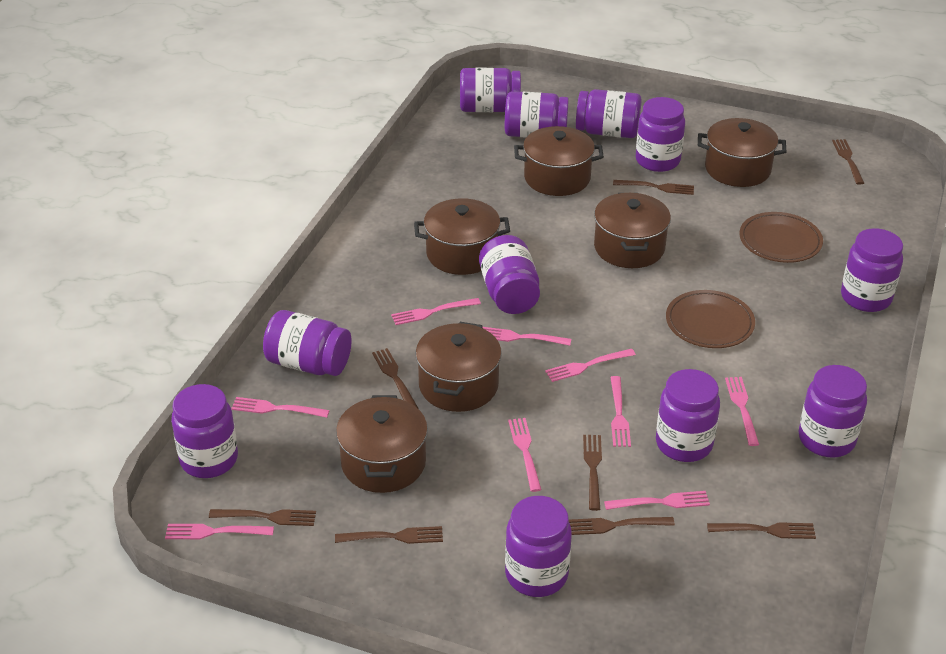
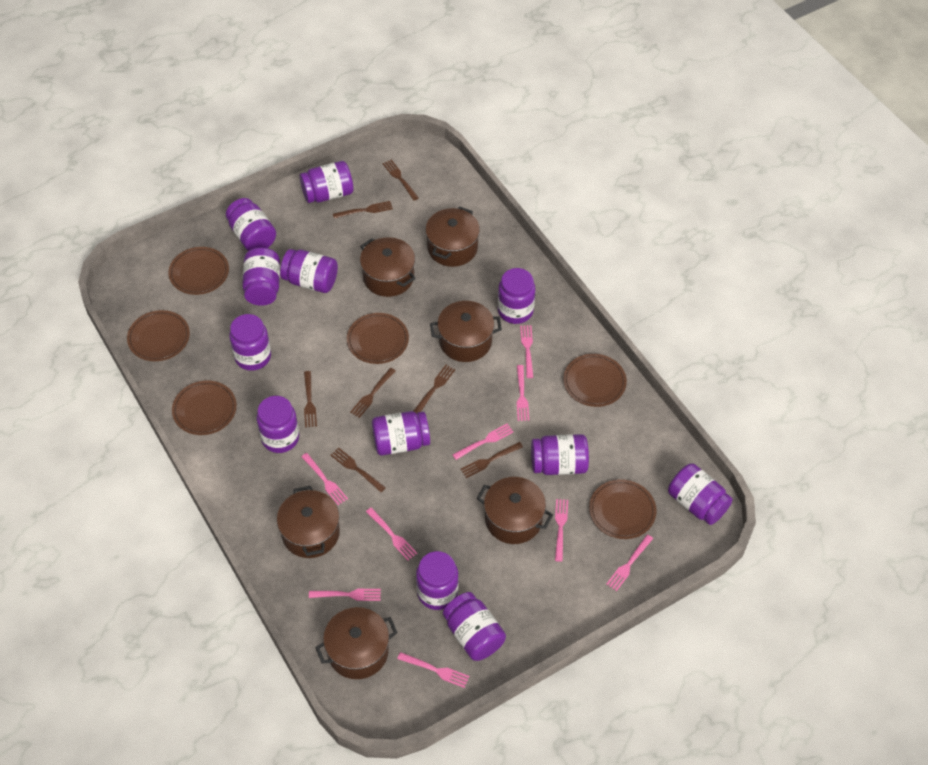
brown fork: [209,509,316,526] [335,526,443,544] [372,348,419,409] [569,517,675,535] [583,435,602,511] [613,180,694,195] [707,522,816,539] [832,139,864,185] = 8 -> [304,371,317,428] [330,447,386,492] [333,201,393,218] [350,368,395,418] [383,159,419,200] [414,365,455,414] [460,442,523,478] = 7
brown plate: [666,290,755,348] [739,212,823,263] = 2 -> [127,310,190,361] [168,247,229,295] [172,380,237,435] [347,313,409,364] [563,354,627,407] [589,479,657,539] = 6
purple jar: [171,384,238,478] [263,310,352,376] [460,68,521,112] [479,235,540,314] [505,91,569,137] [505,496,572,597] [576,89,641,138] [636,97,685,172] [656,369,720,462] [799,365,867,458] [841,228,903,312] = 11 -> [226,198,276,251] [229,314,271,371] [242,247,280,306] [257,396,299,453] [280,249,338,293] [300,161,353,203] [372,411,430,455] [416,551,459,610] [443,592,506,661] [498,268,535,324] [531,434,589,475] [668,463,733,525] = 12

